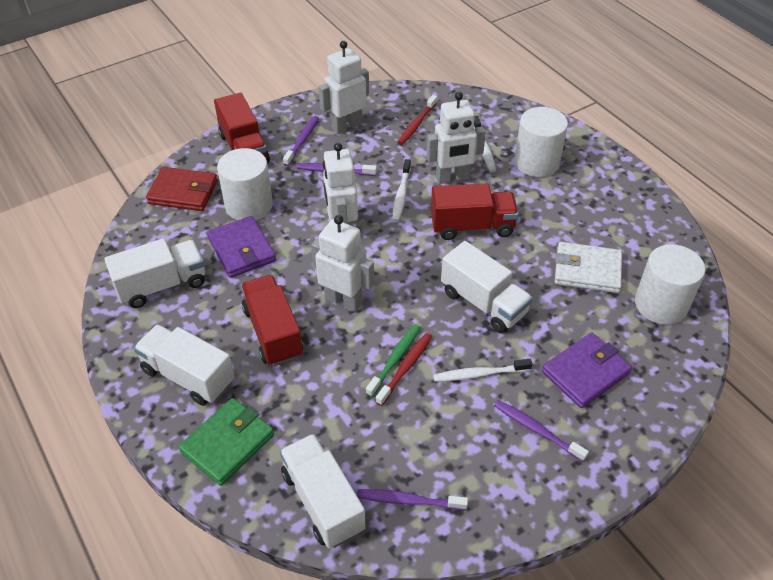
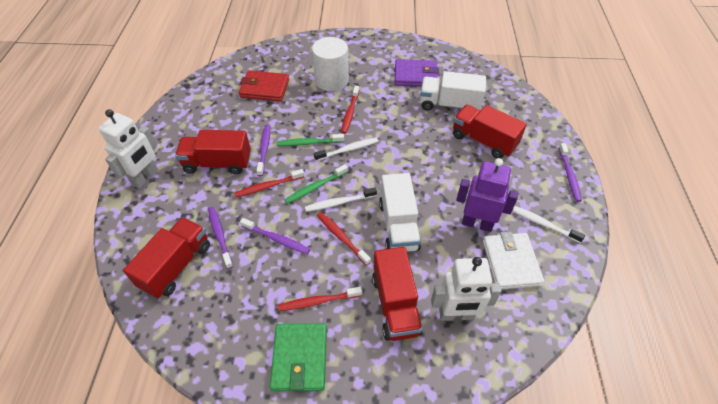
green toothbrush: [366,324,421,397] = 1 -> [277,134,344,146] [285,164,348,204] = 2
purple robot: none = 0 -> [456,158,519,232] = 1
purple wallet: [207,216,276,278] [542,332,632,408] = 2 -> [395,59,439,87] = 1
red toothbrush: [376,333,432,406] [398,95,437,145] = 2 -> [234,169,304,197] [278,287,362,311] [317,212,371,266] [341,86,359,134] = 4
red truck: [214,93,270,163] [241,275,303,366] [431,184,519,240] = 3 -> [123,217,210,298] [175,130,251,175] [372,247,423,341] [453,105,527,158] = 4
white cylinder: [217,148,273,220] [514,107,568,177] [635,244,705,325] = 3 -> [312,37,349,91] = 1
white robot: [311,215,374,311] [318,41,369,134] [323,143,358,225] [427,92,486,184] = 4 -> [98,109,158,189] [431,257,501,321] = 2
white truck: [104,238,205,308] [134,324,235,406] [280,434,366,548] [441,241,533,333] = 4 -> [379,173,421,252] [420,71,486,111] = 2

